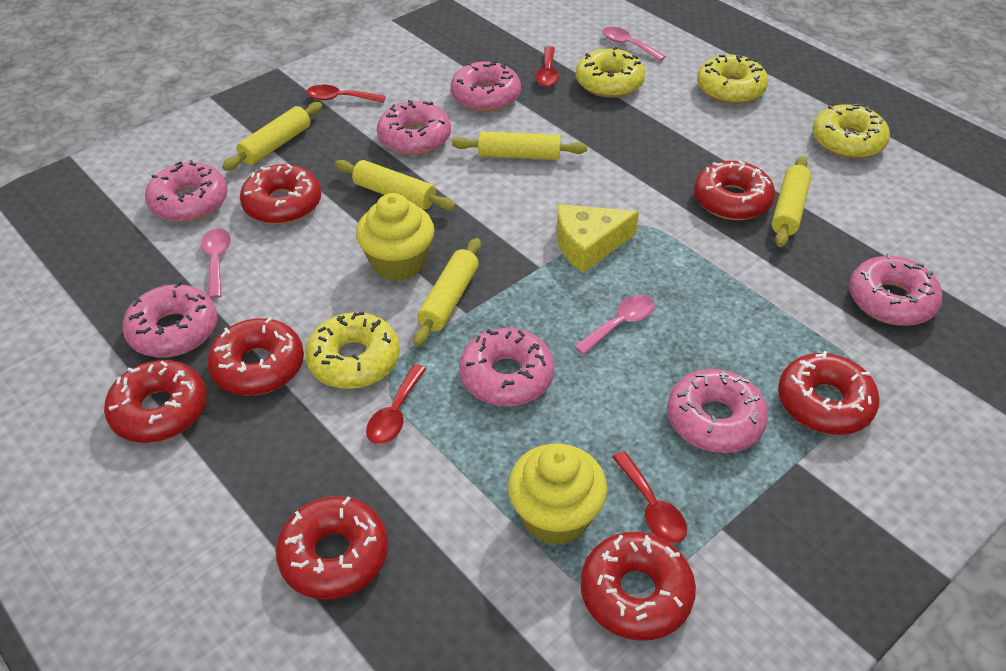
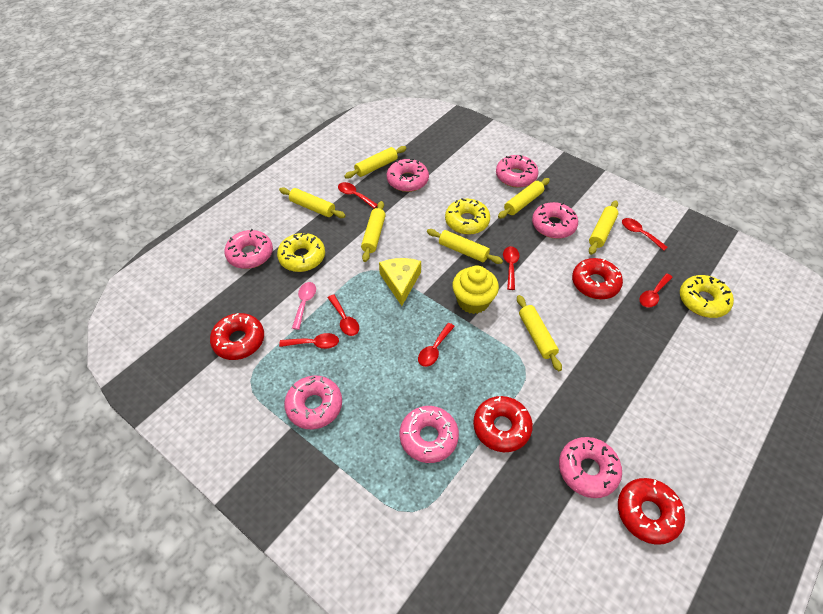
pink spoon: [201,228,231,298] [574,295,655,355] [602,27,666,61] = 3 -> [292,282,316,330] = 1
red donut: [104,360,206,443] [207,317,304,396] [240,164,321,224] [276,496,388,599] [580,532,696,641] [694,161,775,220] [778,351,880,435] = 7 -> [210,313,264,360] [473,396,533,452] [572,258,623,299] [618,478,685,545] = 4
red spoon: [306,85,386,103] [366,364,426,444] [535,46,559,87] [612,451,687,544] = 4 -> [279,333,339,349] [328,295,359,336] [338,182,378,209] [418,323,455,367] [503,246,520,290] [622,218,668,251] [639,273,673,307] = 7
yellow cupcake: [356,193,435,281] [508,444,607,545] = 2 -> [452,265,499,314] = 1
yellow donut: [305,312,400,389] [576,47,645,98] [697,54,768,104] [812,104,890,159] = 4 -> [277,233,325,272] [445,198,490,235] [680,275,734,318] = 3
yellow rolling pin: [222,102,322,171] [334,160,456,210] [413,238,481,347] [452,131,587,160] [772,156,811,247] = 5 -> [279,187,346,218] [344,146,407,178] [361,201,386,262] [427,229,503,264] [498,178,550,219] [517,295,562,371] [589,200,618,255] = 7

